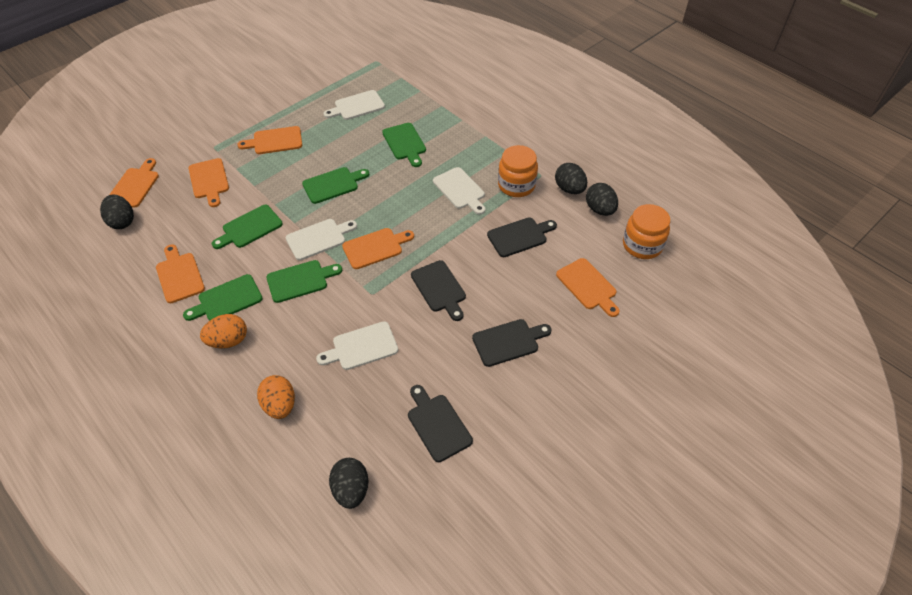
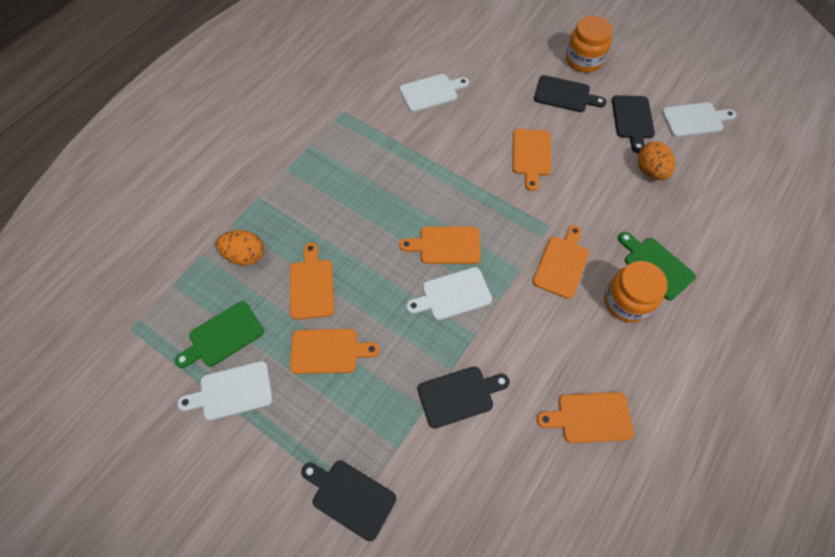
black egg: [100,195,134,229] [329,458,368,509] [555,163,587,194] [586,183,618,216] = 4 -> none = 0
green cutting board: [183,274,263,321] [212,205,283,249] [266,260,342,303] [302,167,369,204] [382,123,426,167] = 5 -> [175,301,264,368] [618,232,696,300] = 2

